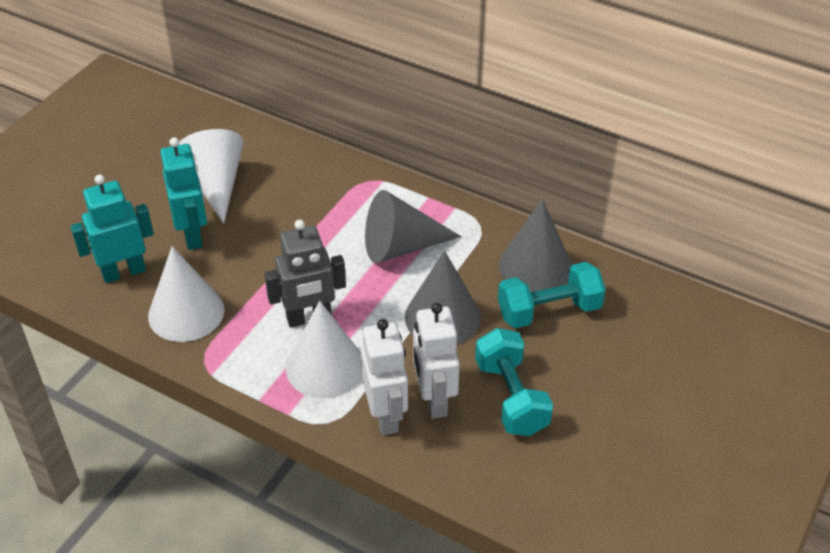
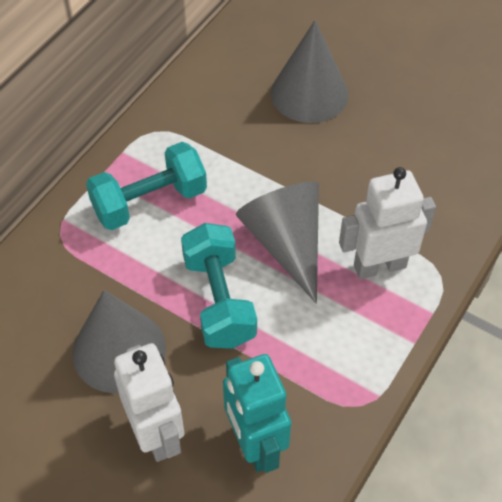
grey robot: [264,220,346,327] = 1 -> none = 0
turquoise robot: [70,175,154,283] [160,137,207,250] = 2 -> [223,354,291,473] = 1
white cone: [148,246,224,342] [179,129,244,223] [286,301,362,398] = 3 -> none = 0

